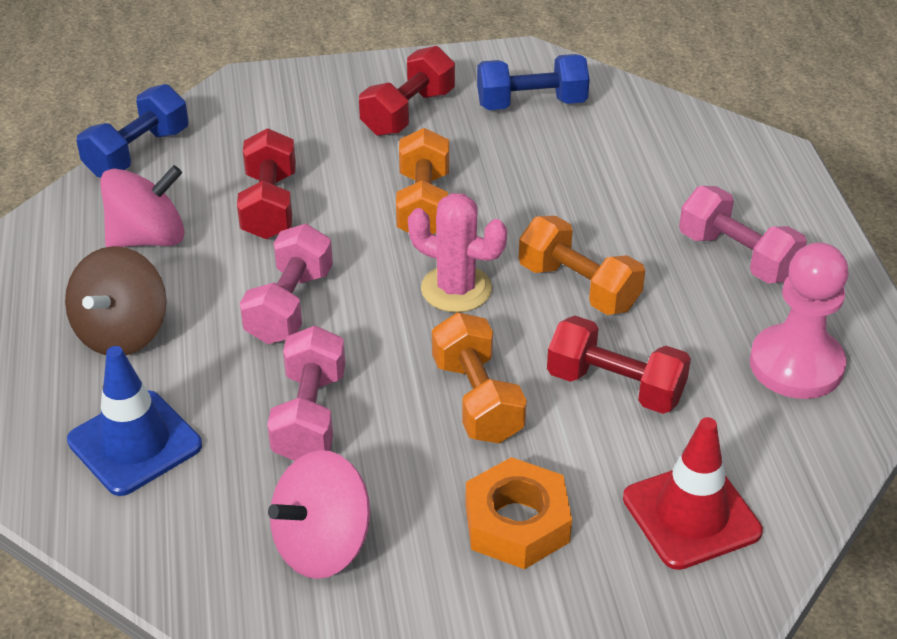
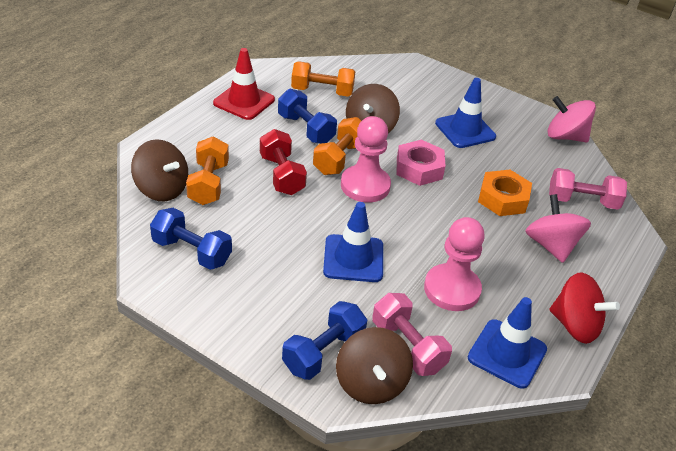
blue dumbbell: [76,84,188,178] [477,54,590,110] = 2 -> [150,208,232,270] [278,89,337,144] [282,301,367,380] = 3
blue traffic cone: [67,346,202,496] = 1 -> [323,202,383,282] [435,78,496,148] [468,297,547,389] = 3
brown spinning top: [65,246,167,355] = 1 -> [131,139,188,202] [336,327,413,404] [346,84,400,133] = 3
pink cactus: [408,193,507,312] = 1 -> none = 0
pink dumbbell: [240,224,333,344] [267,325,345,461] [679,186,807,283] = 3 -> [372,293,452,376] [549,168,627,210] = 2
pink nut: none = 0 -> [397,140,445,186] = 1
pink pawn: [750,242,849,399] = 1 -> [341,116,391,202] [424,217,485,311] = 2
red dumbbell: [237,128,296,239] [359,46,455,136] [547,316,691,414] = 3 -> [260,129,307,195] = 1
red spinning top: none = 0 -> [549,272,620,344] = 1

